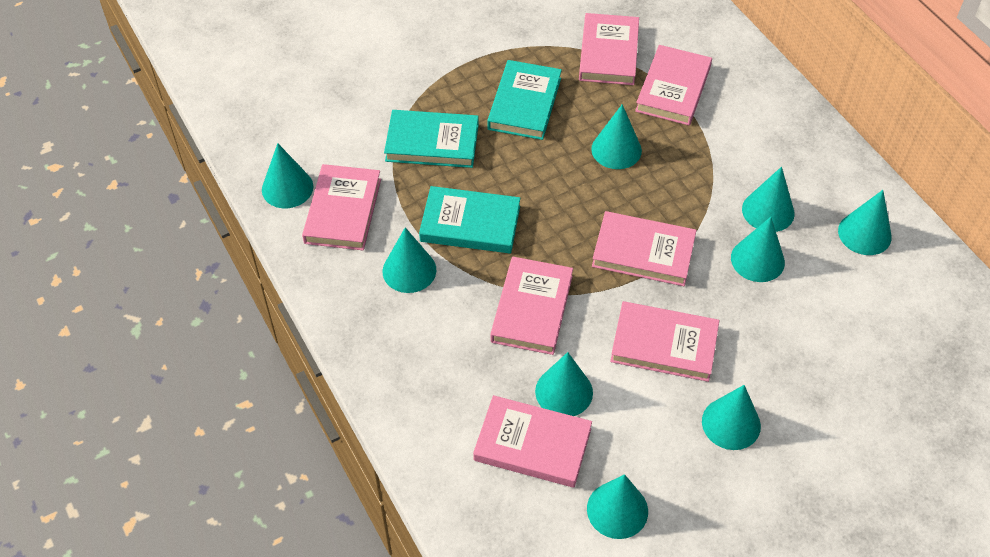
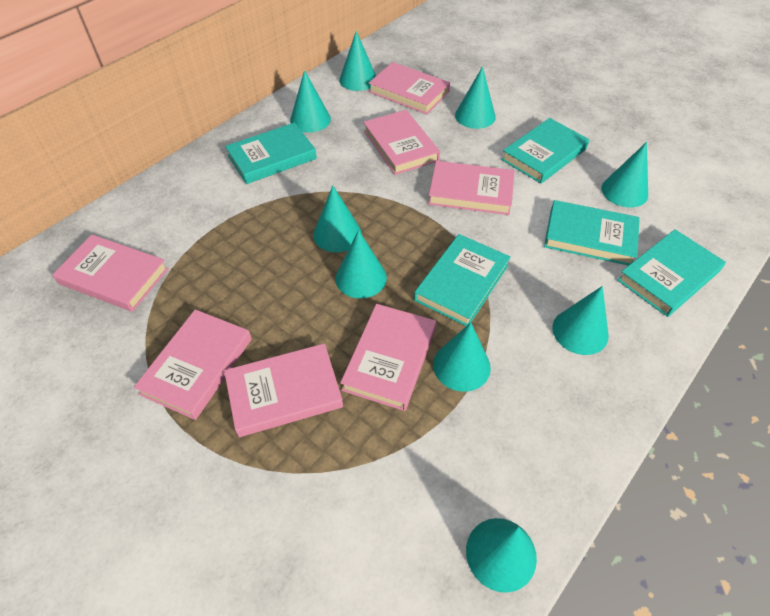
turquoise book: [384,110,479,168] [419,186,520,253] [487,60,562,140] = 3 -> [225,123,317,184] [414,234,511,326] [501,118,590,184] [544,200,640,266] [617,229,726,317] = 5

